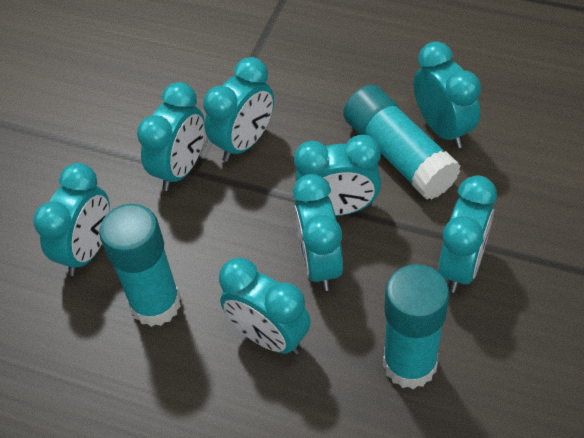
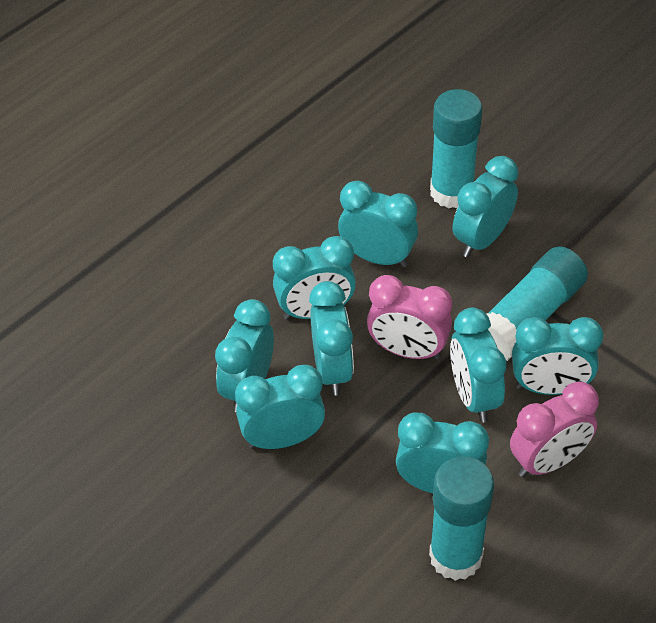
pink clock: none = 0 -> [367,275,452,360] [510,381,599,477] = 2
turquoise clock: [33,163,110,276] [137,82,205,191] [203,57,274,162] [219,258,311,355] [293,174,343,291] [294,135,381,216] [414,41,481,148] [438,175,497,293] = 8 -> [215,299,274,412] [235,365,325,449] [273,236,356,320] [309,281,354,395] [338,181,418,267] [396,413,489,493] [450,308,507,422] [453,156,518,257] [512,317,603,395] = 9

